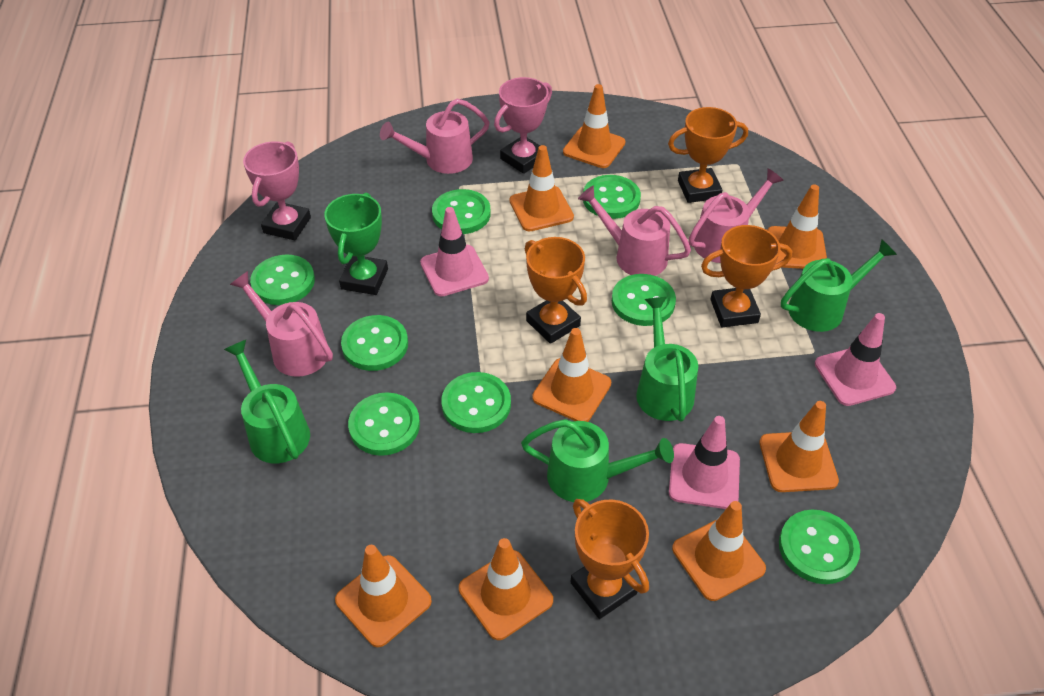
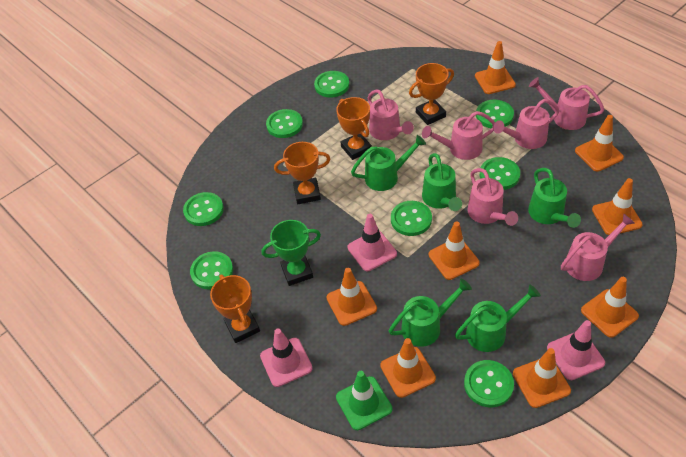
green traffic cone: none = 0 -> [336,371,392,430] = 1
green watering can: [224,340,310,463] [521,419,674,502] [636,297,698,422] [781,239,897,332] = 4 -> [351,135,426,191] [389,278,472,347] [422,153,462,211] [455,285,541,352] [528,168,581,228] = 5
pink trophy: [243,141,311,240] [494,77,552,174] = 2 -> none = 0
pink watering can: [230,271,333,377] [380,99,490,174] [578,186,691,276] [689,168,784,263] = 4 -> [367,89,414,140] [422,111,495,160] [467,168,518,226] [493,99,559,149] [529,77,605,130] [561,214,635,281] = 6

